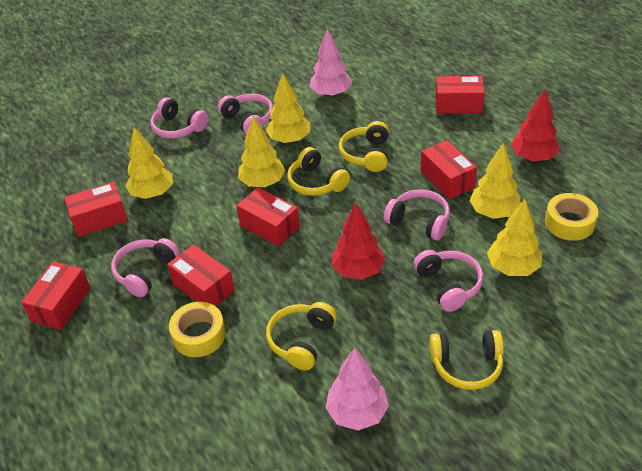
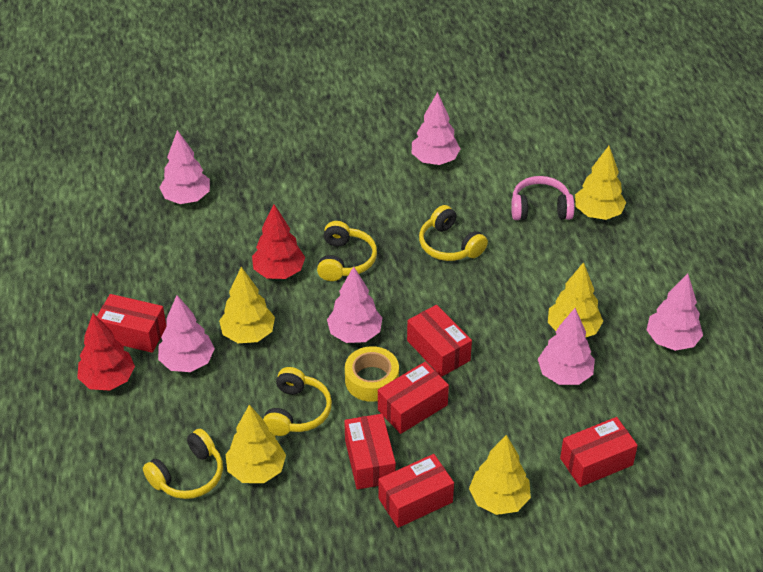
pink headphones: [111,238,180,297] [150,97,208,139] [218,94,273,135] [384,189,450,240] [413,250,484,312] = 5 -> [511,176,574,220] = 1
pink tree: [310,28,352,97] [326,347,389,431] = 2 -> [158,295,215,372] [159,130,210,204] [327,266,383,343] [412,92,460,165] [538,308,595,385] [647,273,703,351] = 6
yellow tape: [169,302,226,357] [545,193,598,241] = 2 -> [345,346,399,402] = 1

